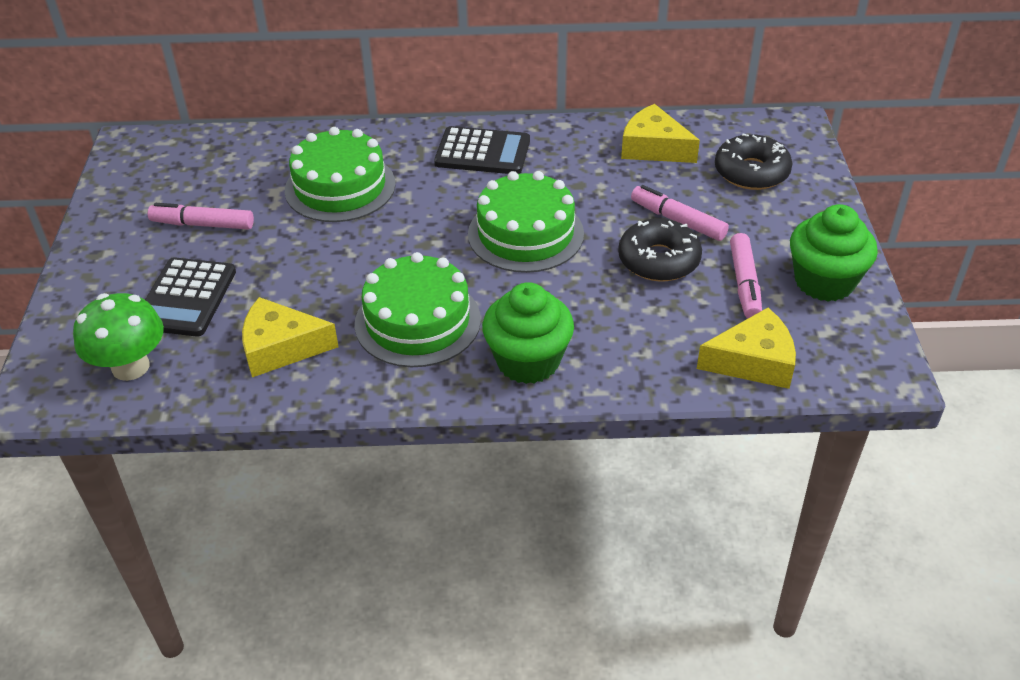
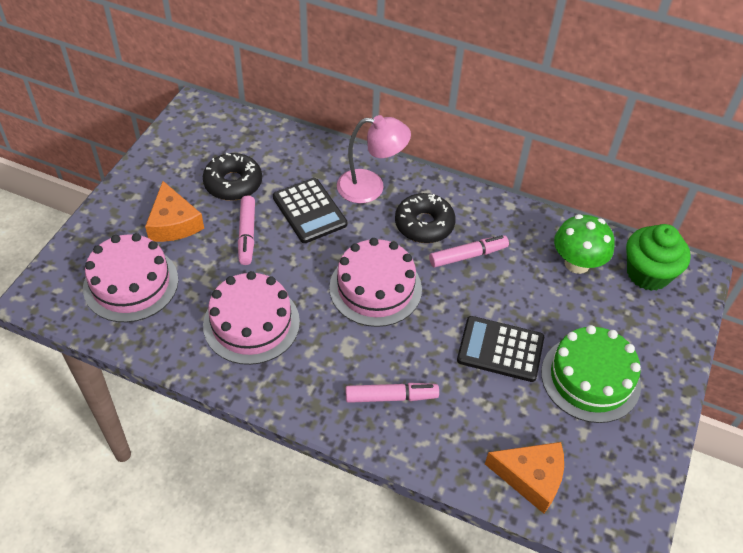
green cake: [285,127,395,222] [355,252,481,367] [468,171,584,273] = 3 -> [541,325,641,423] = 1
green cupcake: [482,282,574,384] [790,204,878,302] = 2 -> [626,224,691,291] = 1
orange cheese: none = 0 -> [145,181,204,242] [485,442,564,514] = 2
pink cake: none = 0 -> [83,233,178,322] [203,271,300,365] [329,238,422,327] = 3
pink lamp: none = 0 -> [337,115,411,203] = 1
yellow cheese: [242,297,339,377] [621,104,700,163] [697,308,796,389] = 3 -> none = 0

